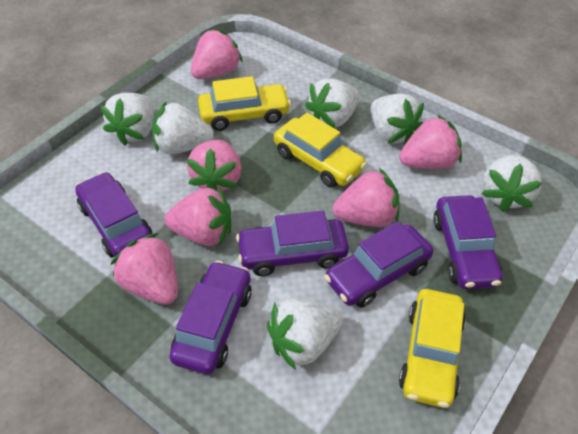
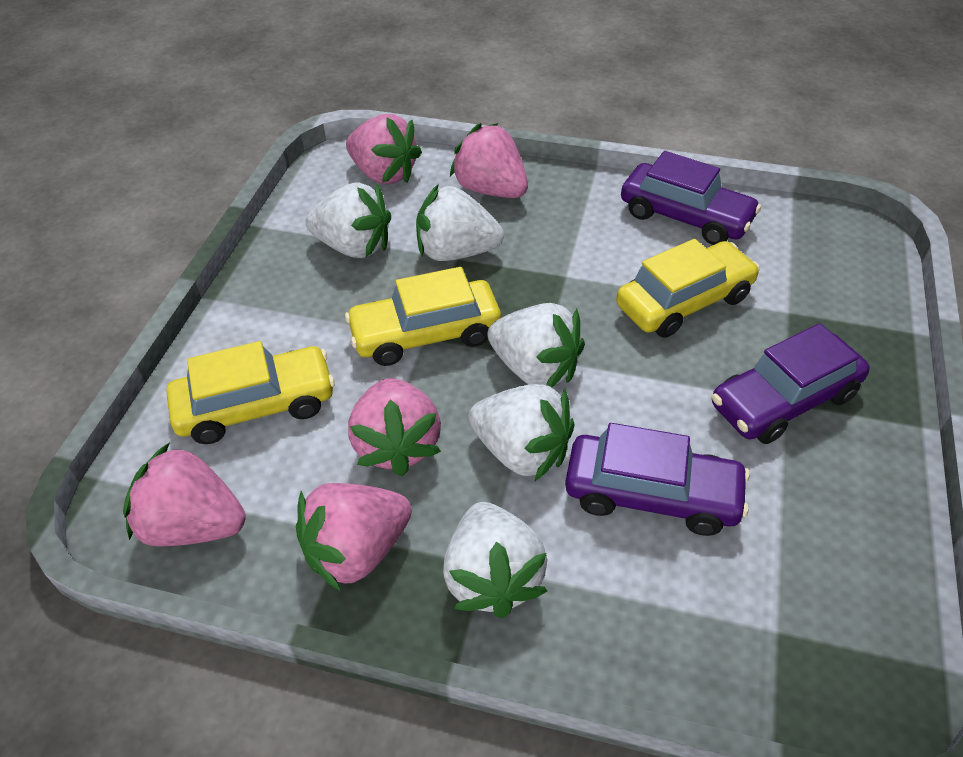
pink strawberry: [110,233,178,305] [164,186,231,247] [186,140,241,192] [191,29,243,79] [332,168,400,227] [399,115,462,169] = 6 -> [123,442,246,546] [296,483,412,591] [346,114,422,184] [348,378,441,476] [450,123,528,198] = 5
purple car: [75,172,152,258] [169,260,252,375] [236,210,349,276] [324,221,433,308] [433,195,503,289] = 5 -> [565,423,750,536] [621,151,761,245] [712,323,870,444] = 3
white strawberry: [100,93,154,145] [152,101,214,154] [267,298,343,370] [305,78,360,129] [371,94,424,144] [481,155,542,212] = 6 -> [305,182,391,258] [416,184,504,261] [443,502,548,618] [469,384,575,481] [487,303,585,388] = 5

